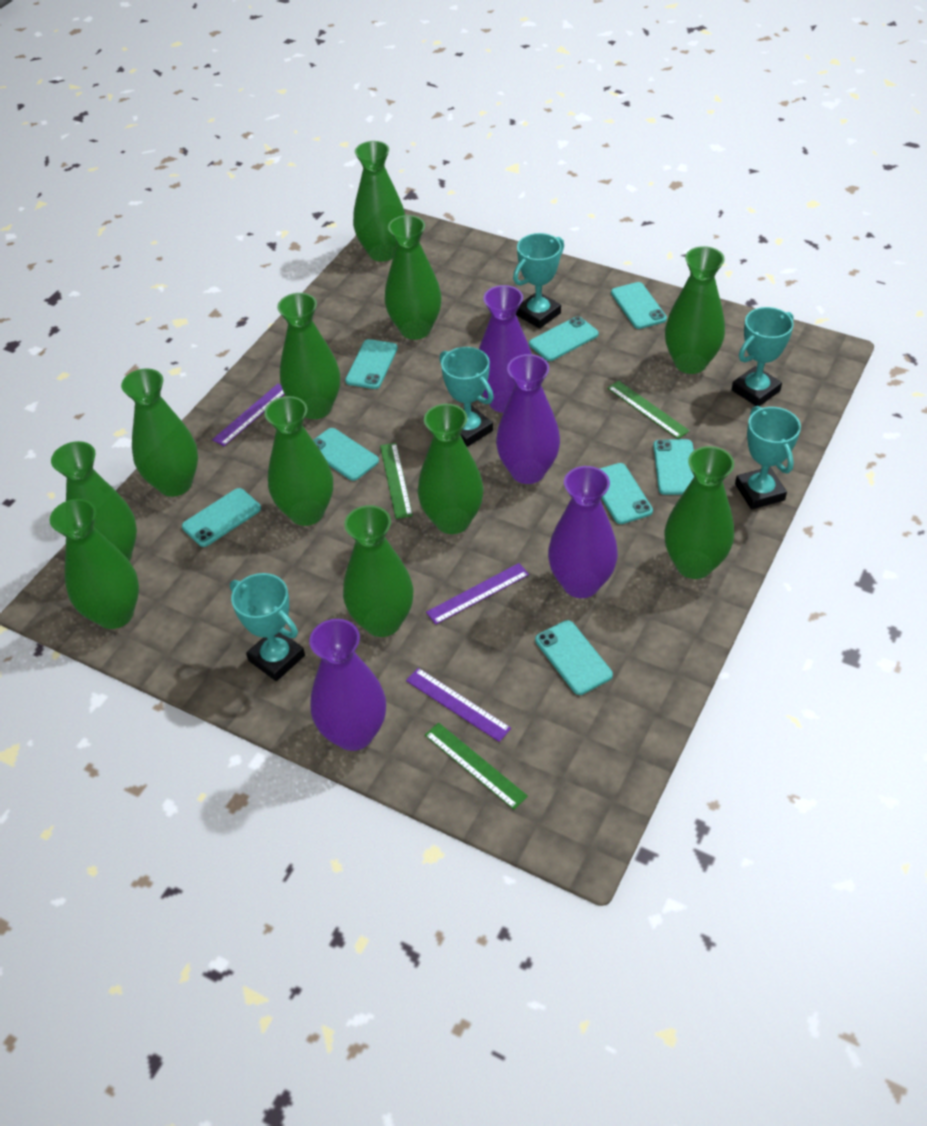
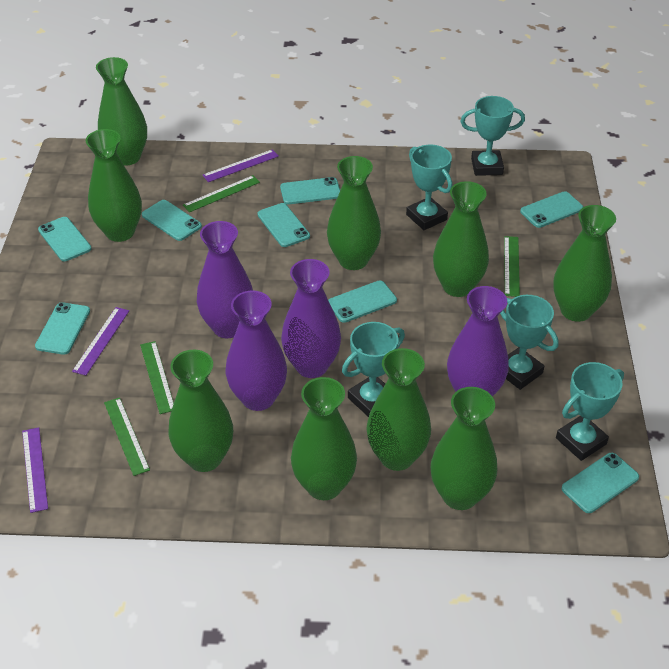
green ruler: [380,443,413,519] [425,722,528,810] [607,380,690,439] = 3 -> [104,397,150,476] [140,341,174,414] [183,175,260,212] [504,236,520,297] = 4
green vase: [50,499,139,629] [51,441,137,561] [121,369,198,497] [264,396,333,526] [277,293,340,419] [343,505,413,637] [353,141,405,262] [385,215,442,340] [418,404,484,534] [664,446,734,579] [665,246,725,374] = 11 -> [85,129,142,242] [96,57,147,166] [169,350,233,472] [291,377,357,500] [327,156,381,270] [366,348,431,471] [431,387,497,510] [433,181,489,297] [553,205,616,322] = 9

